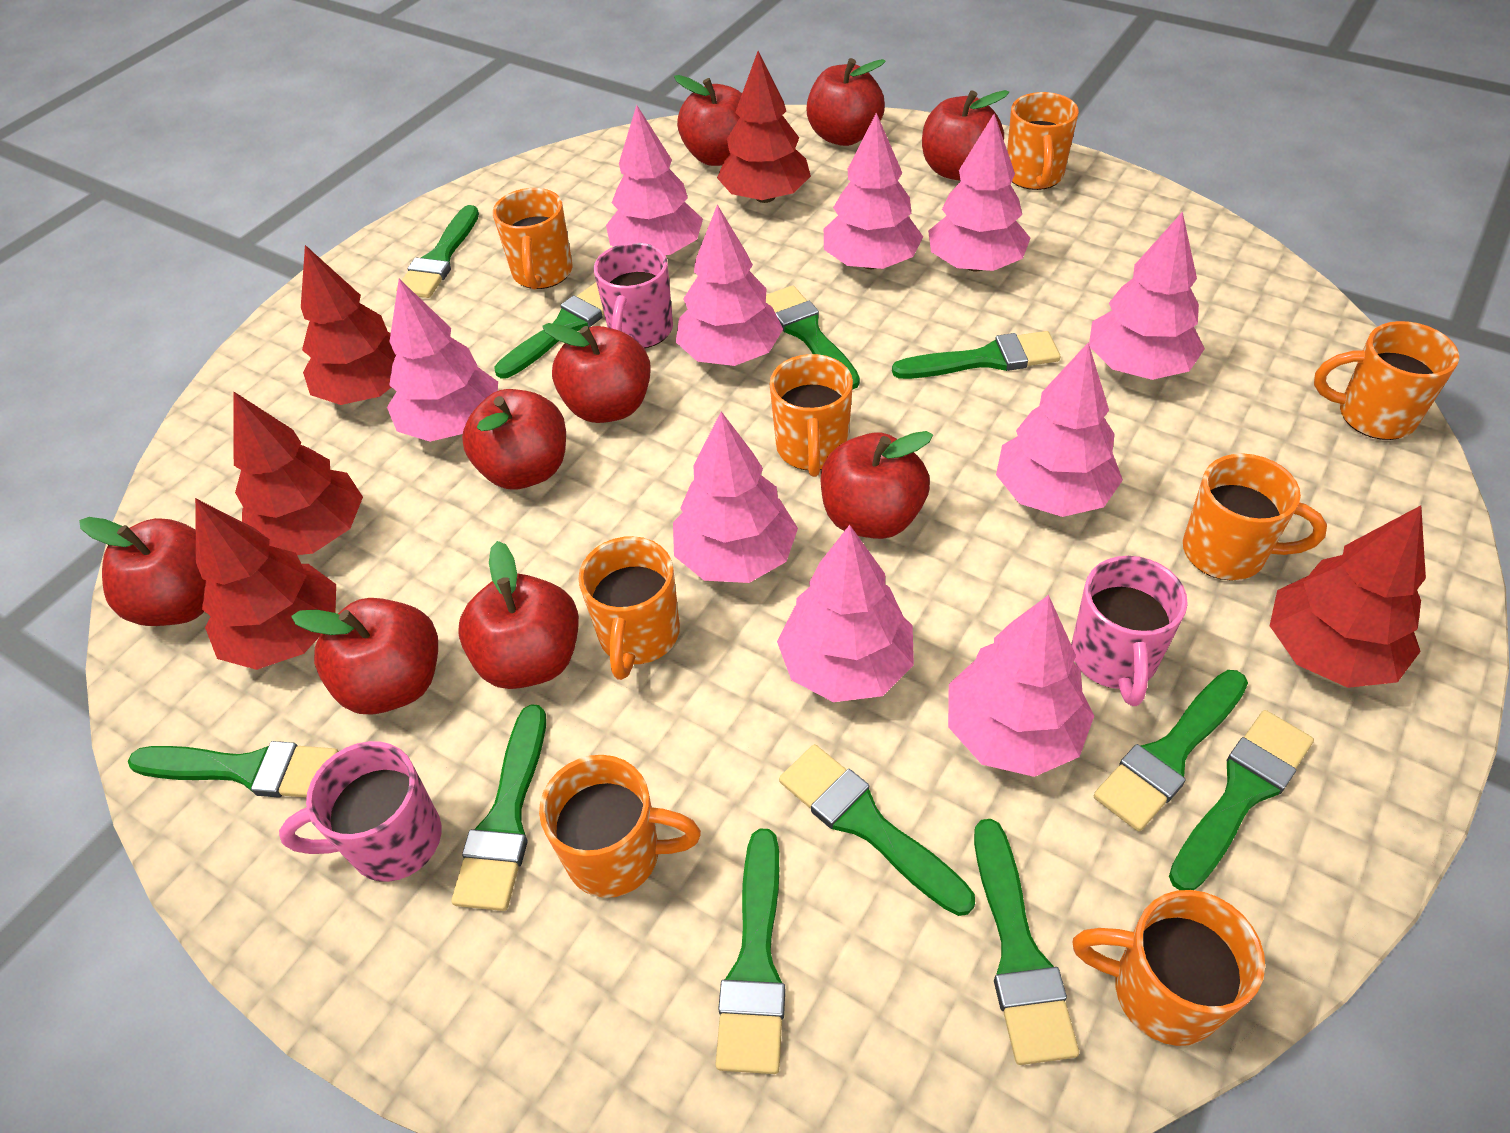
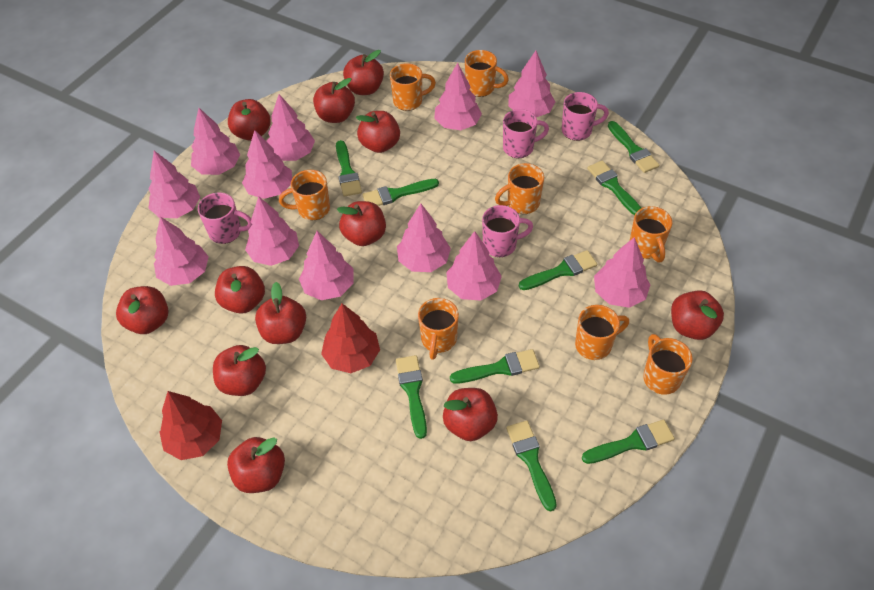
green brush: [128,741,339,798] [396,205,479,298] [451,704,546,911] [494,282,604,379] [715,829,785,1074] [766,285,860,390] [779,744,975,916] [892,331,1061,379] [974,819,1079,1065] [1094,670,1248,831] [1169,710,1314,890] = 11 -> [336,140,362,197] [363,179,439,206] [396,355,427,439] [450,349,540,384] [506,420,557,512] [519,250,597,290] [582,419,675,464] [587,161,641,215] [608,121,659,173] = 9
pink mug: [279,741,441,882] [594,242,673,348] [1071,556,1188,706] = 3 -> [198,192,252,244] [482,205,533,257] [503,109,549,158] [562,92,609,141] = 4
pink tree: [387,279,498,442] [606,105,703,255] [673,411,798,583] [676,204,783,366] [777,525,914,702] [824,113,923,269] [928,114,1030,272] [948,595,1094,777] [996,342,1123,517] [1089,211,1205,380] = 10 -> [148,151,200,218] [154,217,209,286] [191,108,240,175] [242,130,292,199] [245,196,299,266] [266,94,315,161] [299,231,353,300] [397,204,451,272] [434,63,482,130] [446,231,502,301] [508,51,555,117] [594,237,650,308] = 12
red apple: [79,517,206,626] [291,598,438,715] [458,541,579,689] [462,389,566,489] [542,323,651,423] [674,75,742,166] [806,58,886,146] [820,431,933,539] [922,90,1009,181] = 9 -> [116,286,168,334] [213,345,266,396] [215,266,265,314] [227,437,285,493] [228,99,271,141] [255,282,306,344] [313,78,355,123] [337,201,386,246] [343,50,384,95] [356,111,400,153] [443,388,498,441] [671,290,724,340] = 12
red tree: [195,498,336,670] [233,391,363,555] [301,245,396,405] [717,51,811,203] [1270,505,1426,688] = 5 -> [159,391,222,460] [321,303,380,373] = 2

